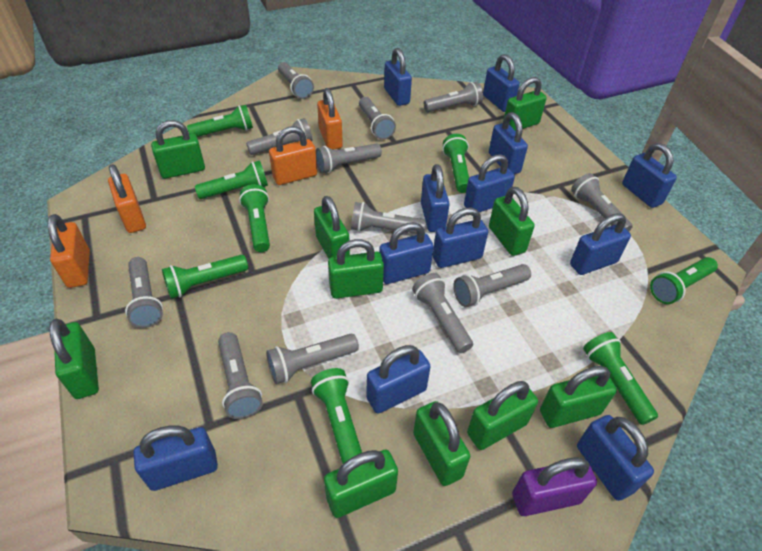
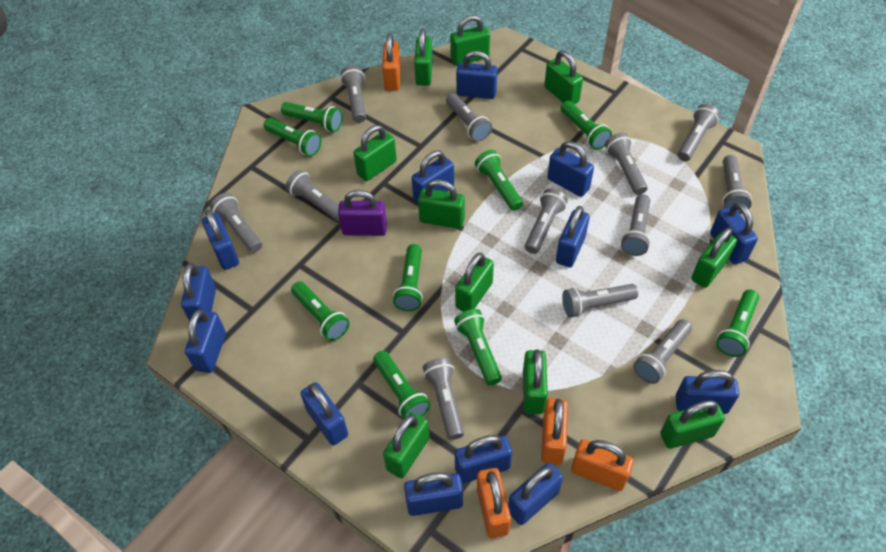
blue padlock: [133,426,218,491] [367,345,431,413] [379,222,434,284] [384,48,412,106] [421,164,450,232] [433,208,488,268] [464,154,515,212] [483,54,520,112] [489,112,528,174] [570,213,631,275] [577,415,654,501] [622,143,677,208] = 12 -> [181,263,216,321] [185,309,226,373] [202,209,239,270] [300,382,348,445] [404,472,463,516] [412,151,454,203] [455,435,512,483] [456,51,498,99] [508,463,563,525] [547,141,594,197] [556,206,590,267] [675,370,739,414] [710,202,758,264] = 13
green flashlight: [162,255,248,299] [187,105,253,137] [195,160,268,199] [239,184,270,252] [311,368,362,464] [442,134,469,193] [583,332,658,425] [650,257,718,304] = 8 -> [264,118,322,156] [281,102,343,132] [291,281,350,341] [373,351,430,419] [393,244,423,311] [454,309,502,385] [475,150,523,211] [561,101,612,150] [716,290,759,357] = 9

